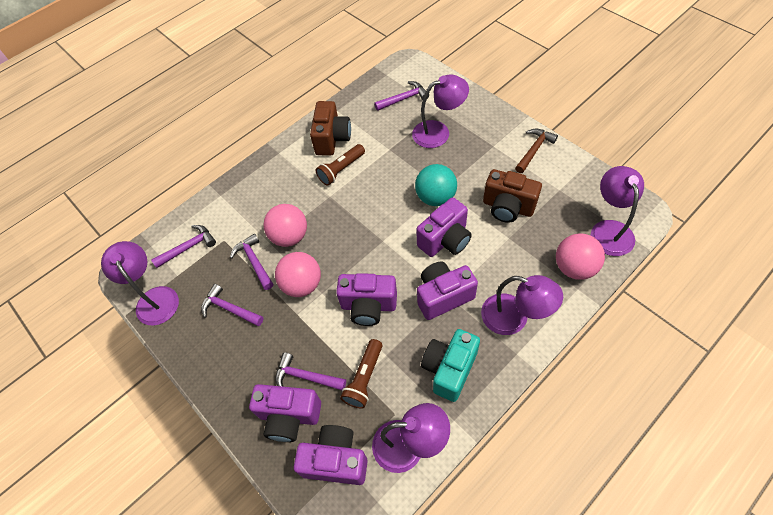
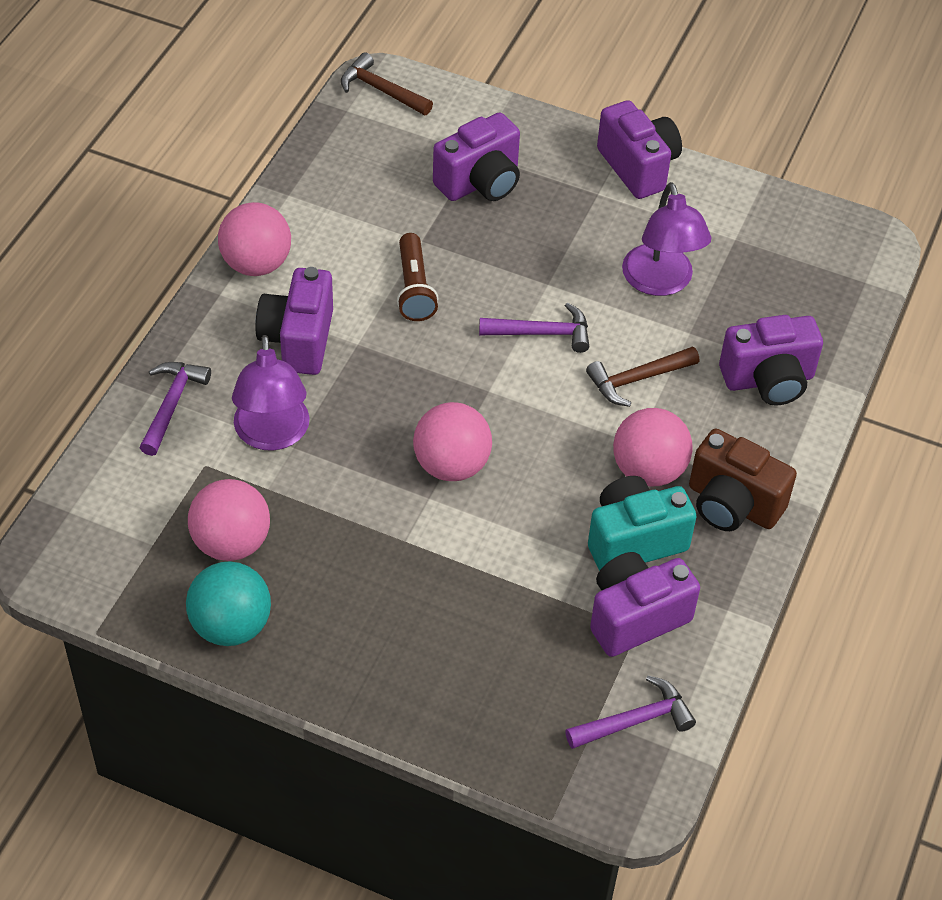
brown camera: [310,101,351,155] [483,169,542,223] = 2 -> [689,429,797,531] = 1
brown flashlight: [316,144,365,186] [340,339,382,409] = 2 -> [397,233,439,321] = 1
brown hammer: [515,129,558,173] = 1 -> [341,52,433,115] [586,346,699,407] = 2
pink ball: [263,204,307,247] [275,252,321,297] [556,233,605,280] = 3 -> [188,479,270,561] [218,202,291,276] [413,402,492,481] [613,408,693,487] = 4
purple hammer: [151,225,216,268] [201,284,264,326] [230,234,273,290] [275,352,346,390] [374,81,429,111] = 5 -> [139,362,211,456] [479,303,589,353] [565,676,696,749] = 3
purple lamp: [101,241,179,326] [372,403,450,473] [412,74,469,148] [481,275,563,335] [591,166,644,256] = 5 -> [232,335,310,451] [622,182,711,296] = 2

